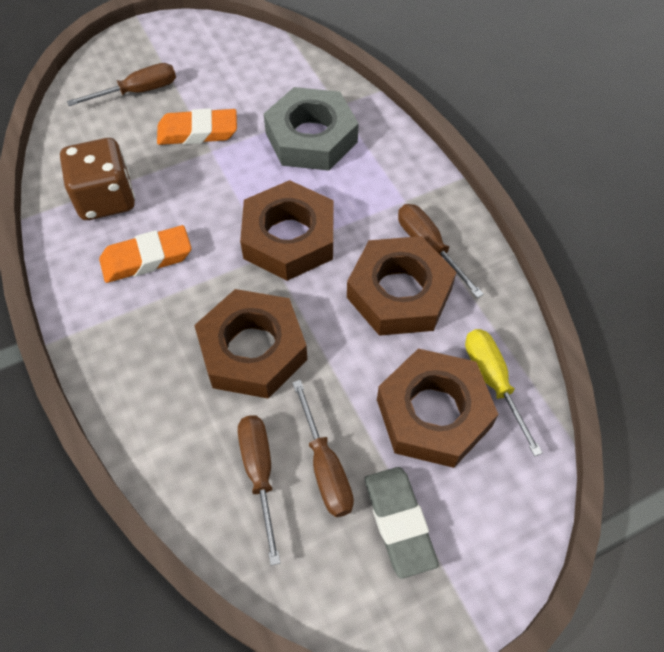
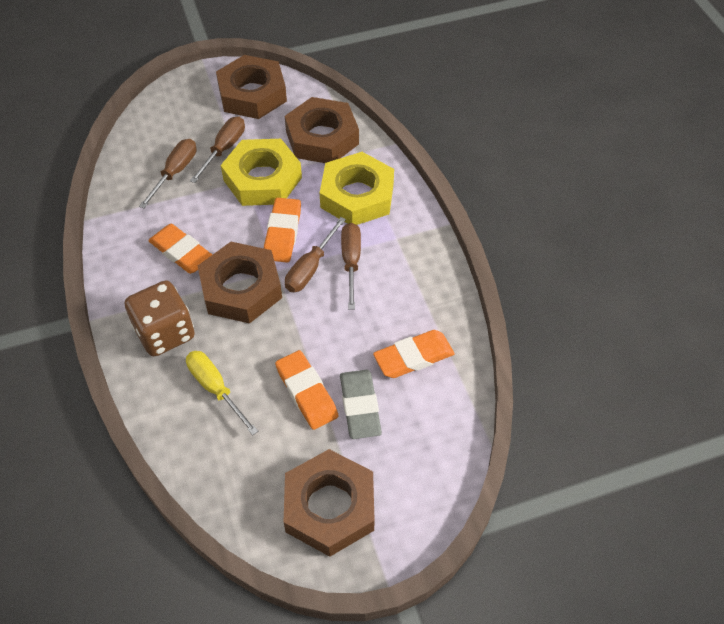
grey nut: [264,87,359,171] = 1 -> none = 0
orange eraser: [99,225,191,283] [157,108,237,145] = 2 -> [148,224,212,274] [264,198,301,263] [275,350,338,430] [373,330,455,378] = 4
yellow nut: none = 0 -> [221,139,302,206] [320,152,394,225] = 2

